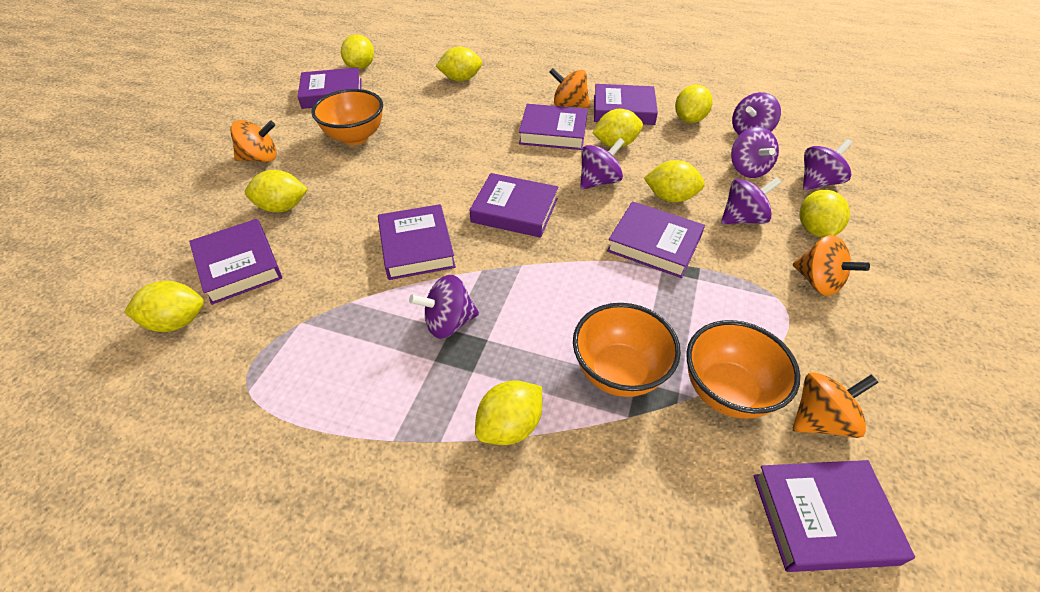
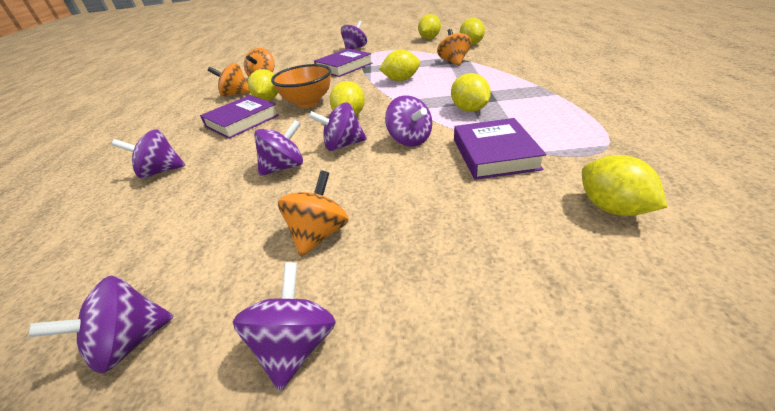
orange bowl: [311,89,383,145] [573,303,681,397] [686,320,800,419] = 3 -> [271,64,331,108] = 1
purple book: [189,219,282,305] [298,67,362,109] [378,204,456,280] [470,173,558,238] [519,104,588,150] [594,84,658,125] [607,201,705,278] [753,460,915,572] = 8 -> [200,95,279,139] [314,49,372,77] [454,118,546,180] = 3
purple spinning top: [409,275,479,339] [580,138,624,190] [721,177,782,224] [731,127,779,178] [732,92,781,135] [803,139,853,190] = 6 -> [29,276,174,373] [112,129,185,178] [233,262,336,391] [254,120,303,176] [309,103,367,151] [341,20,367,50] [385,95,432,146] = 7
yellow lemon: [124,281,204,332] [245,170,308,212] [341,35,374,70] [436,47,482,81] [475,380,542,445] [592,109,643,147] [644,160,705,202] [675,85,712,123] [800,190,850,238] = 9 -> [248,69,278,101] [330,81,365,115] [379,50,420,81] [418,14,441,39] [451,73,491,112] [460,18,485,45] [582,155,667,216] = 7

